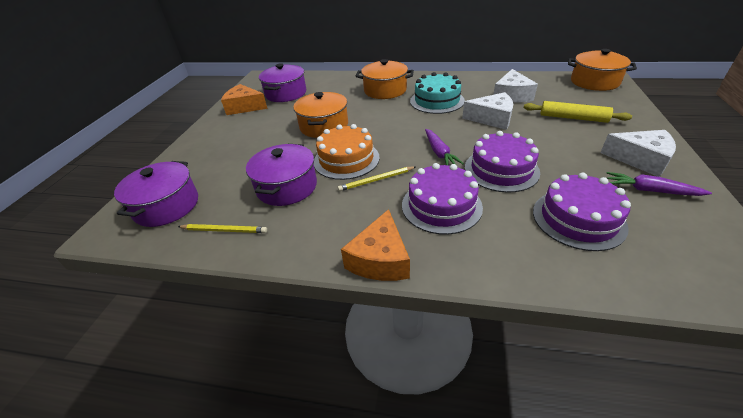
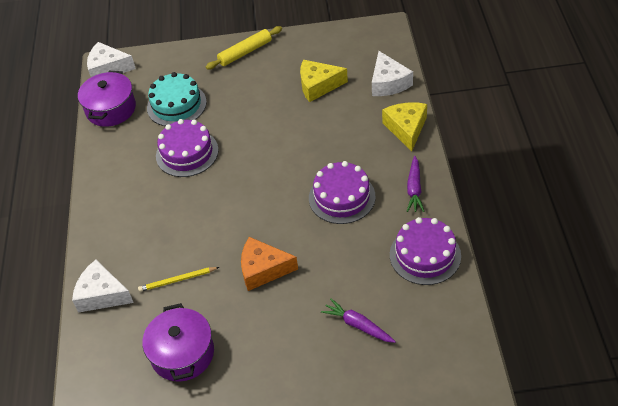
orange cake: [314,124,380,180] = 1 -> none = 0
orange cheese: [221,84,268,115] [341,209,410,281] = 2 -> [241,237,298,291] = 1
orange pot: [293,92,348,138] [356,59,414,99] [568,49,637,91] = 3 -> none = 0
purple pot: [114,161,198,227] [246,144,317,206] [259,63,306,102] = 3 -> [78,71,136,127] [142,303,214,381] = 2
yellow cheese: none = 0 -> [300,60,348,102] [382,102,427,152] = 2
yellow pencil: [178,224,267,233] [338,166,415,191] = 2 -> [138,267,219,292] = 1

